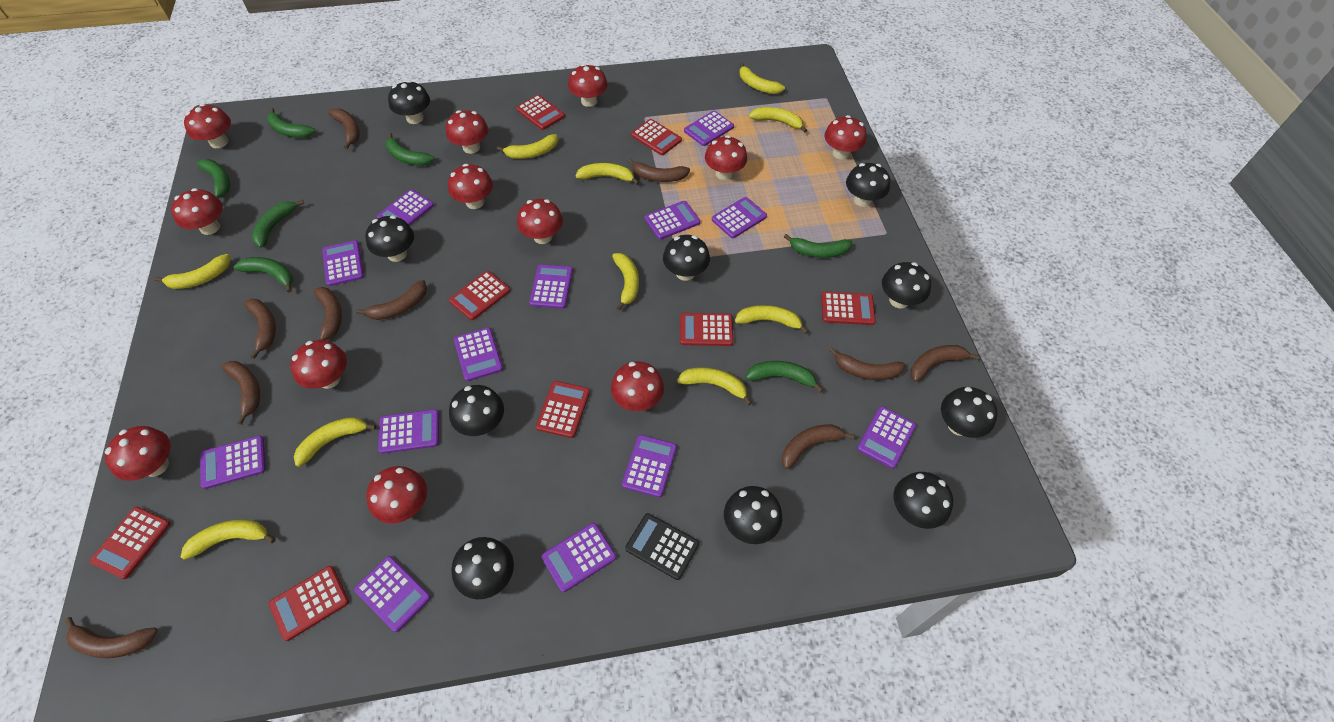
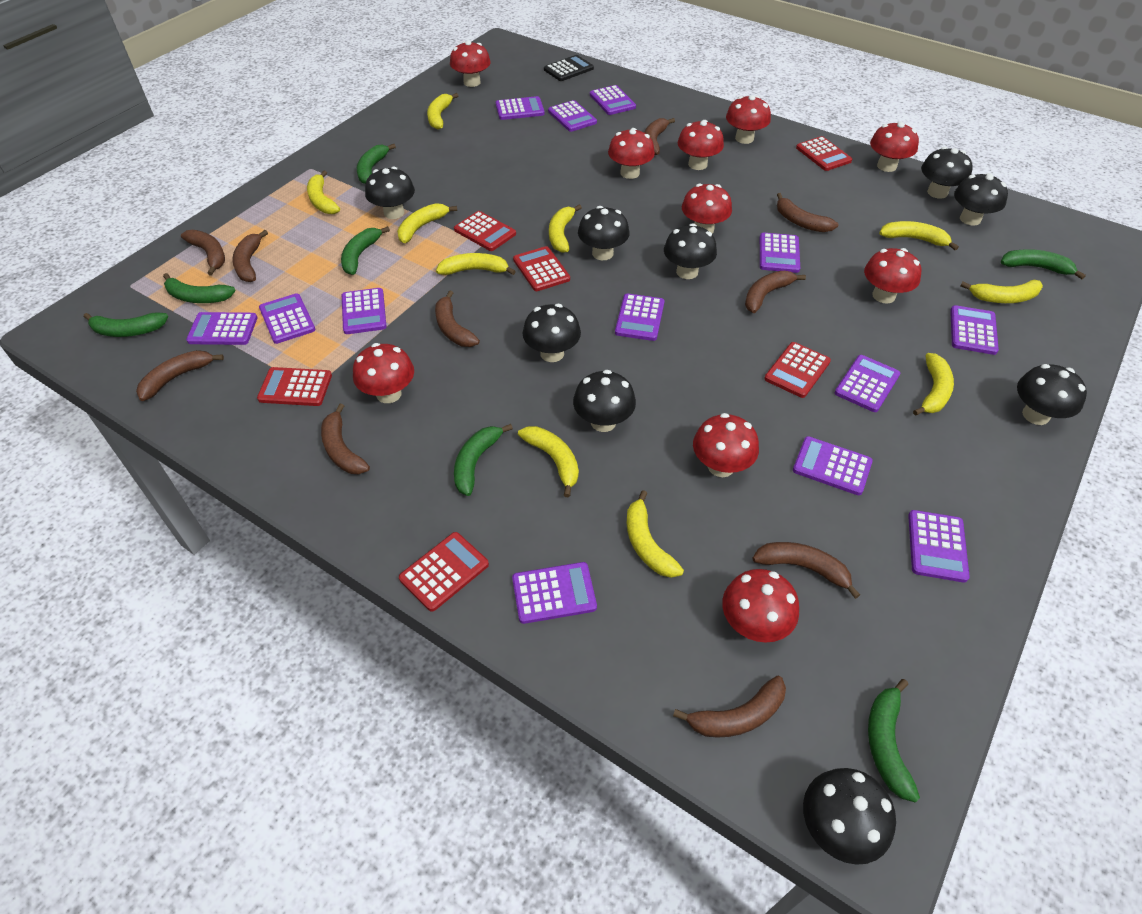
black mushroom: [365,215,414,262] [388,80,430,124] [449,385,504,436] [451,537,514,600] [663,235,710,281] [724,486,782,544] [846,163,890,207] [882,262,931,309] [894,472,953,529] [941,387,998,438] = 10 -> [365,167,415,219] [523,304,581,362] [573,370,636,432] [578,206,630,260] [664,223,717,279] [803,768,896,865] [921,147,973,199] [954,173,1008,226] [1017,364,1087,425] = 9
red calculator: [90,507,171,579] [269,566,349,641] [449,271,510,320] [516,95,565,130] [536,381,590,438] [631,119,682,155] [680,313,733,346] [821,291,876,325] = 8 -> [257,367,332,406] [399,532,489,612] [454,211,516,251] [513,246,570,291] [764,342,831,398] [796,136,852,171] = 6
red mushroom: [105,426,171,481] [171,188,223,235] [184,104,231,148] [290,340,347,389] [366,466,427,523] [446,110,488,154] [448,164,493,209] [517,199,563,244] [568,64,608,107] [611,361,664,411] [705,135,747,180] [824,115,867,160] = 12 -> [353,343,414,403] [450,41,491,87] [608,128,655,179] [678,120,724,170] [682,183,732,234] [693,413,759,477] [722,569,799,643] [726,95,771,144] [864,248,921,303] [870,122,919,172] = 10

